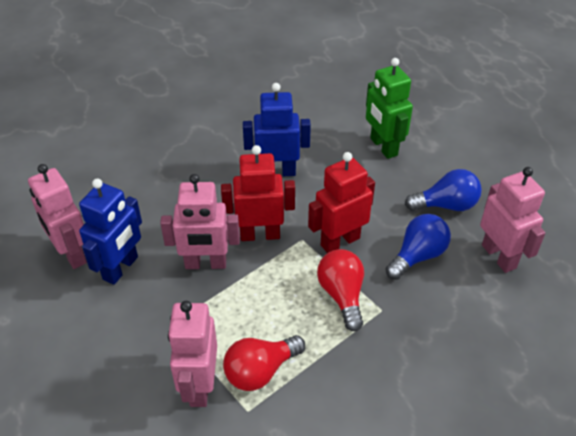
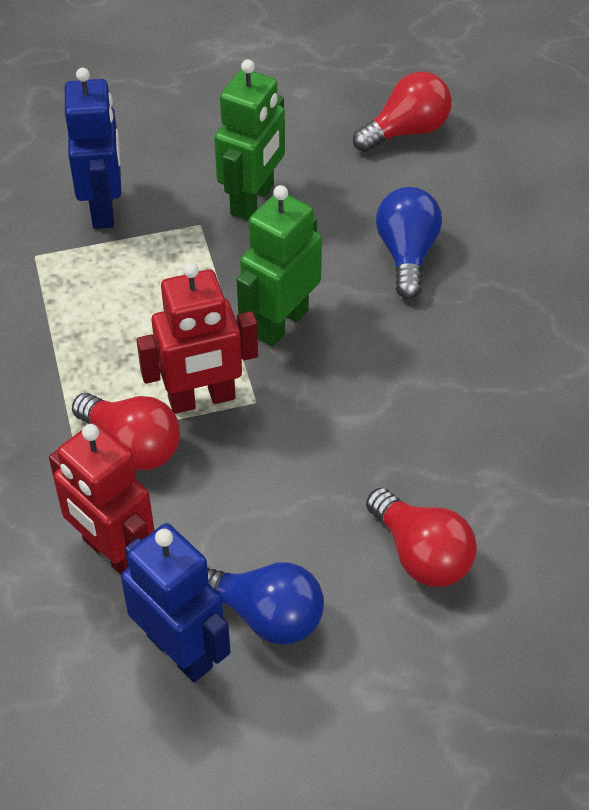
green robot: [366,58,413,159] = 1 -> [214,59,285,221] [237,185,322,347] = 2
pink robot: [28,164,87,269] [160,174,240,269] [168,301,217,407] [480,167,546,273] = 4 -> none = 0
red light bulb: [223,335,305,391] [317,249,364,331] = 2 -> [72,393,180,470] [353,71,452,152] [366,488,477,587] = 3

